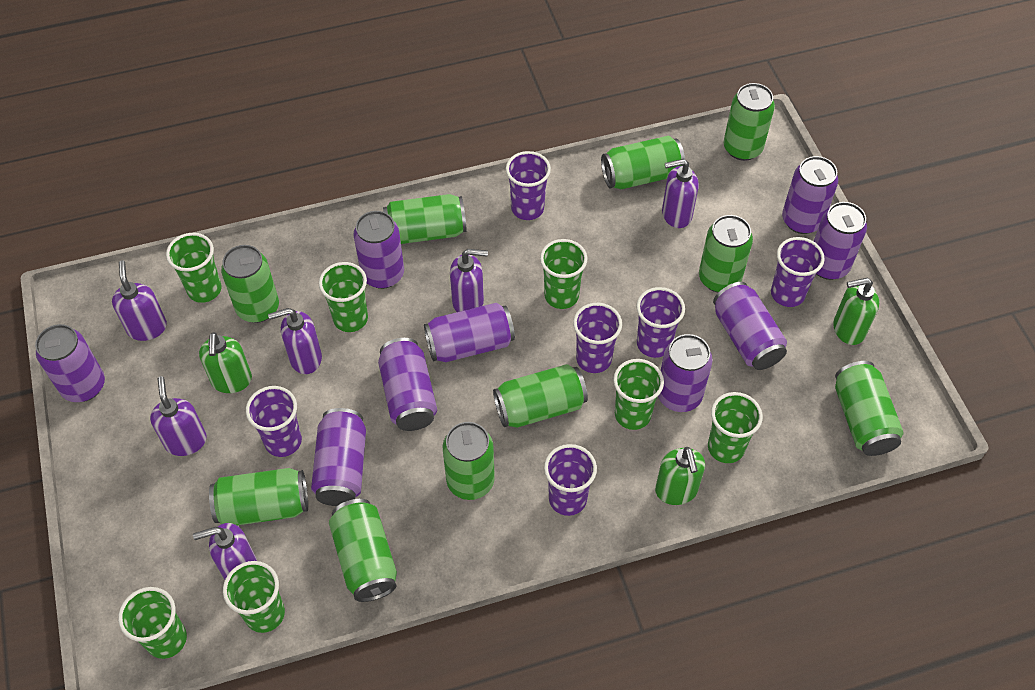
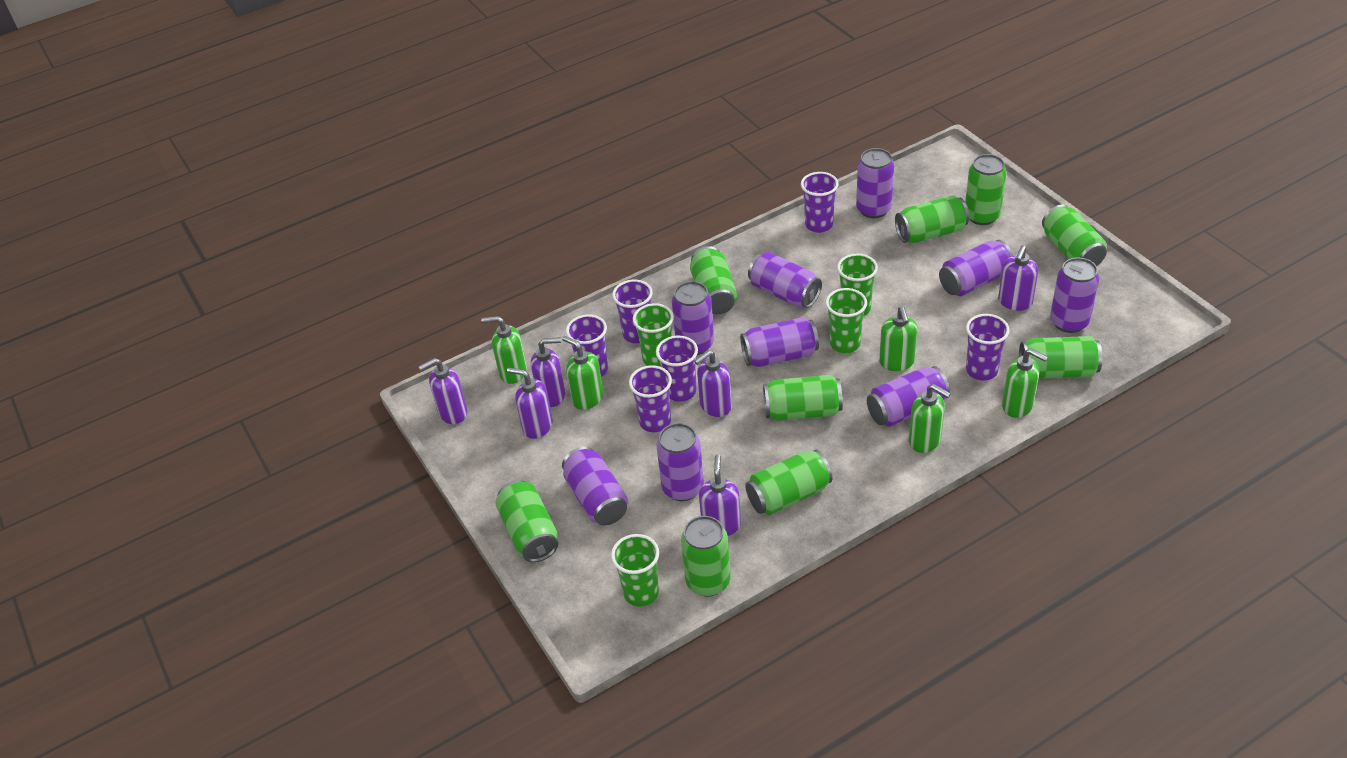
green can: [209,468,308,525] [221,245,279,323] [329,499,397,602] [383,194,467,244] [443,422,495,500] [493,364,588,428] [601,136,685,189] [699,215,753,292] [724,83,775,161] [835,361,904,456] = 10 -> [495,480,558,562] [681,516,731,597] [690,246,737,314] [745,450,832,515] [763,375,843,421] [895,195,969,243] [965,154,1007,225] [1019,336,1102,379] [1042,205,1107,266] = 9
green cup: [118,587,187,659] [166,233,222,303] [223,561,285,633] [319,262,368,332] [540,239,587,309] [613,359,664,430] [708,392,763,463] = 7 -> [611,534,659,607] [633,303,674,367] [826,288,867,353] [837,254,878,316] = 4
green soap dispenser: [199,332,252,393] [655,447,705,505] [833,278,879,345] = 3 -> [481,316,527,384] [562,336,603,410] [879,306,918,371] [909,384,951,453] [1002,349,1048,418] = 5

